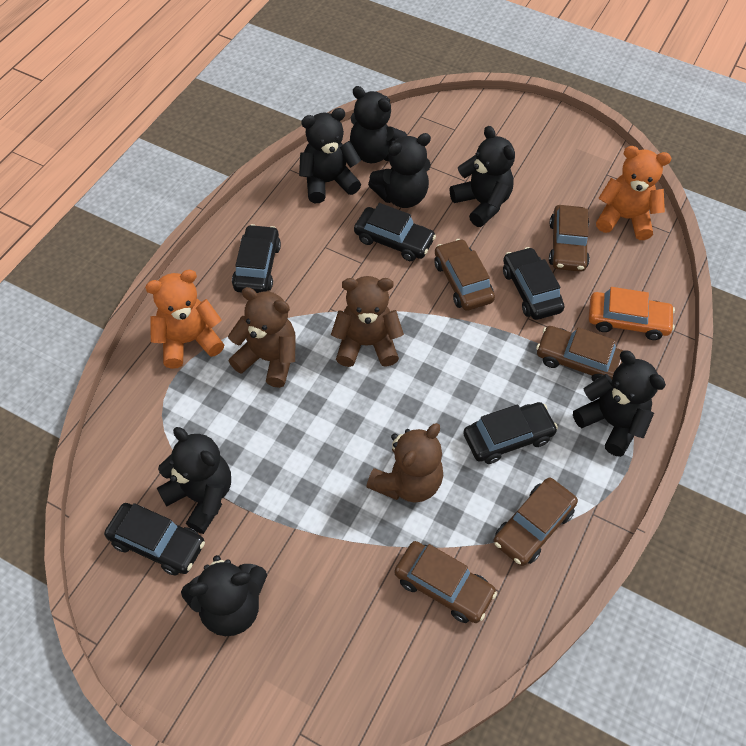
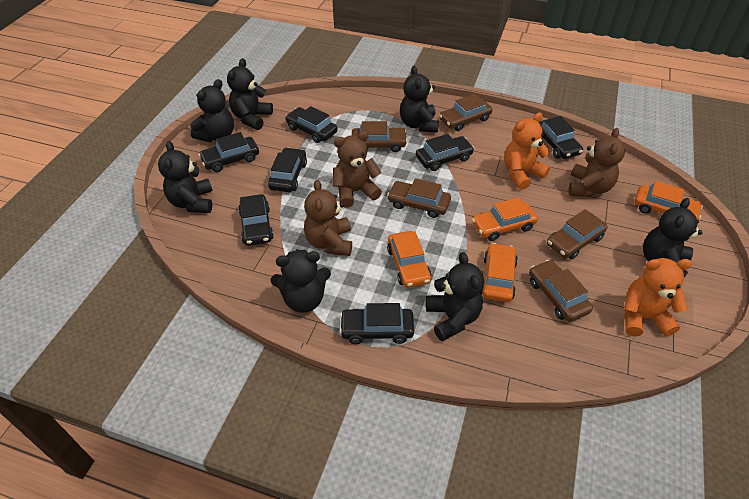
black car: [104,503,205,576] [232,224,281,293] [354,203,436,261] [463,402,558,464] [503,247,564,320] = 5 -> [198,132,259,172] [238,194,274,246] [268,147,307,192] [285,106,338,143] [340,303,414,344] [416,134,474,171] [539,116,583,159] = 7
orange car: [589,287,675,340] = 1 -> [387,231,432,288] [472,197,538,241] [481,243,518,302] [634,181,703,220] = 4

